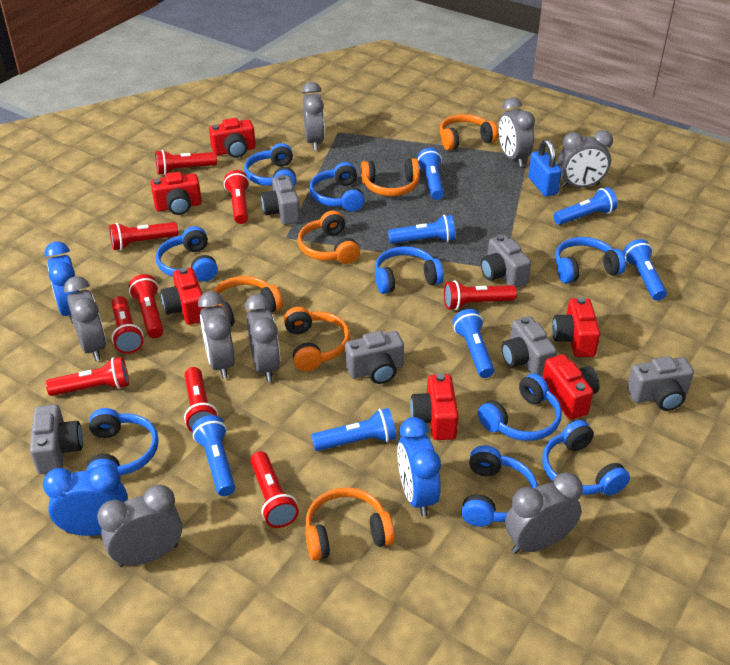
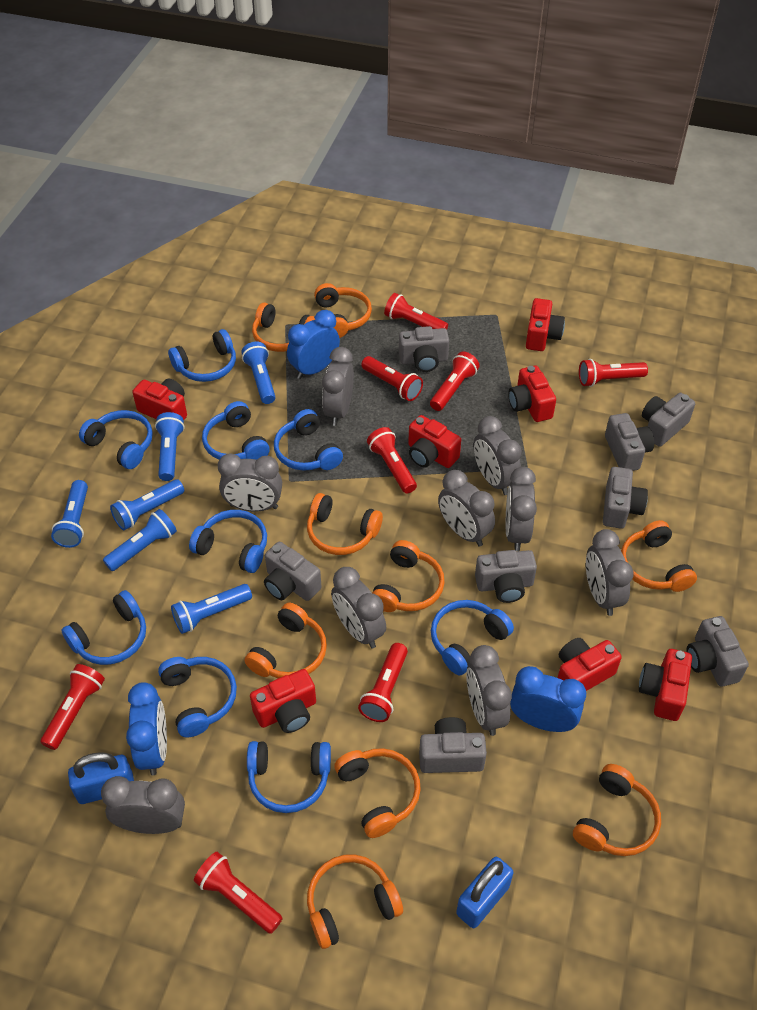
blue flashlight: [192,415,235,496] [311,408,396,451] [388,215,455,244] [417,148,444,200] [453,309,495,378] [553,187,618,225] [623,239,667,301] = 7 -> [51,480,88,548] [103,509,177,571] [110,479,184,530] [155,412,185,481] [171,584,252,634] [241,342,276,404] = 6
blue padlock: [528,139,562,197] = 1 -> [68,752,134,804] [456,857,514,928] = 2
grey camera: [30,404,83,474] [261,175,300,225] [345,331,404,384] [481,235,531,288] [502,316,557,377] [627,356,694,411] = 6 -> [264,542,322,601] [399,326,449,372] [419,717,487,773] [475,550,537,603] [603,467,648,529] [605,413,654,471] [642,393,695,447] [686,616,749,687] = 8
grey clock: [64,276,106,361] [97,485,182,567] [198,291,235,379] [245,294,280,382] [302,82,324,150] [499,97,535,167] [505,472,583,554] [558,130,613,188] = 8 -> [101,776,185,834] [218,454,282,512] [322,347,354,426] [331,567,386,648] [438,470,495,547] [466,645,512,736] [473,416,522,495] [506,467,537,551] [586,529,633,616] = 9
orange headphones: [213,276,283,327] [284,307,350,371] [297,211,360,264] [305,487,395,561] [361,158,420,196] [440,114,498,151] = 6 -> [244,603,327,678] [252,303,315,352] [307,493,383,555] [307,854,403,949] [314,283,372,338] [334,748,421,838] [372,540,445,612] [573,764,661,856] [621,520,697,592] = 9
red camera: [151,172,202,215] [161,267,205,325] [209,118,256,158] [410,373,459,440] [542,354,600,420] [552,297,600,357] = 6 -> [132,379,187,420] [250,669,316,733] [408,415,461,468] [508,365,556,422] [526,298,565,351] [557,638,622,691] [639,649,692,721] = 7
red flashlight: [46,357,129,396] [109,222,178,250] [112,296,144,354] [129,274,163,338] [155,150,217,175] [184,367,218,432] [224,170,250,224] [250,451,299,528] [444,280,517,310] = 9 -> [41,664,105,750] [194,852,283,934] [358,643,408,722] [361,356,423,401] [367,427,417,493] [384,293,448,330] [430,352,479,411] [579,359,648,387] = 8

